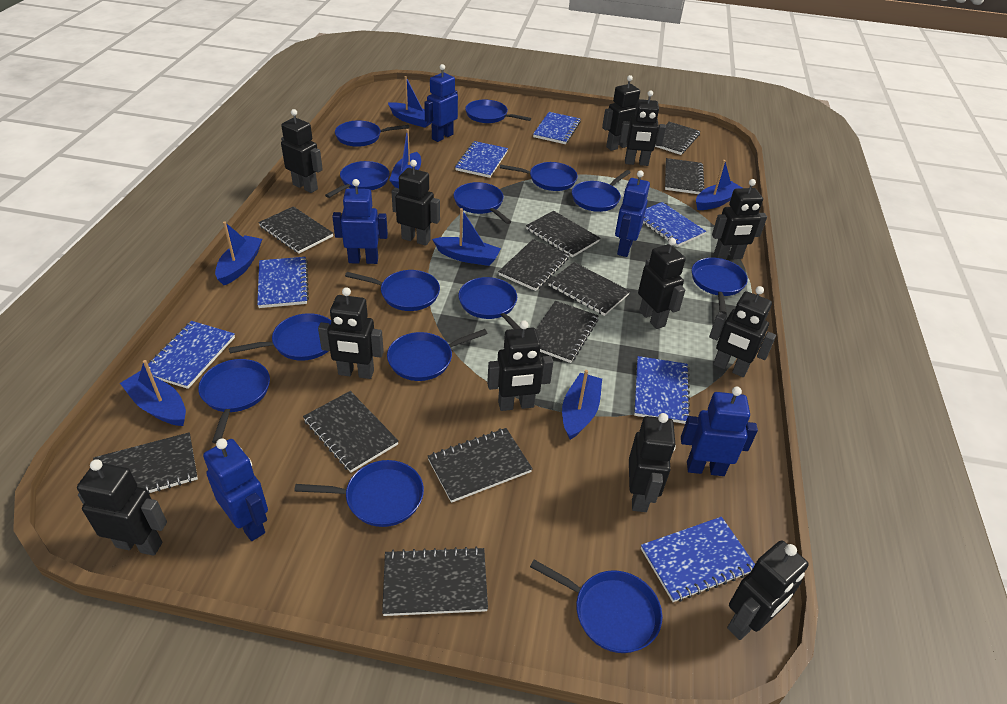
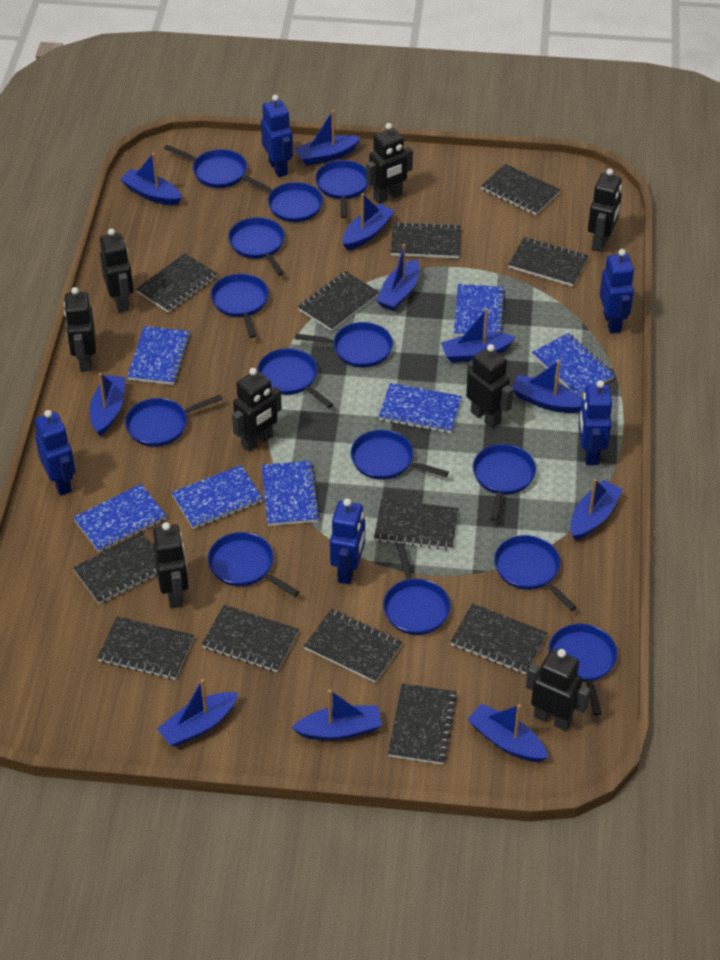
black notebook: [93,432,198,494] [258,206,333,254] [303,391,399,473] [382,547,488,616] [428,428,533,503] [498,239,570,291] [526,211,600,257] [536,301,599,363] [548,262,630,316] [655,122,700,155] [665,158,704,194] = 11 -> [73,533,157,604] [97,616,194,680] [136,253,217,313] [202,605,299,672] [298,271,379,331] [304,609,402,683] [374,499,459,550] [388,683,458,765] [391,222,461,258] [450,603,547,674] [481,164,560,215] [508,237,589,287] = 12
black robot: [77,459,167,556] [281,109,323,193] [318,287,384,379] [391,160,440,246] [487,320,553,411] [602,75,640,151] [620,90,666,166] [629,413,676,512] [638,238,686,329] [709,286,776,377] [712,179,767,260] [727,540,809,640] = 12 -> [64,287,96,372] [100,228,133,313] [153,522,189,608] [232,368,282,452] [366,123,413,204] [466,344,513,429] [526,649,591,731] [588,168,622,252] = 8
blue boat: [120,360,186,426] [215,222,262,285] [388,76,431,128] [389,129,421,188] [432,208,501,266] [562,370,602,440] [696,160,742,210] = 7 -> [90,373,126,436] [120,153,182,206] [157,679,238,747] [292,690,382,741] [295,110,361,165] [342,193,395,250] [376,244,420,311] [441,308,516,363] [467,704,548,762] [511,360,583,413] [570,479,623,540] = 11

